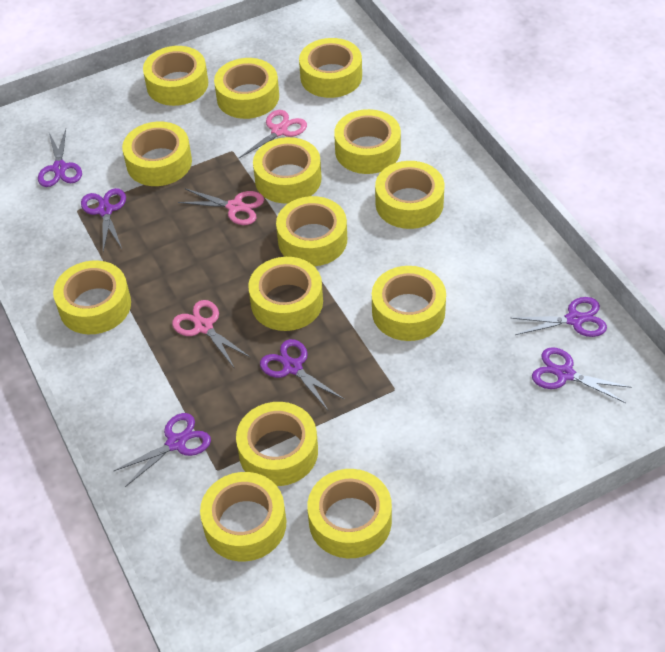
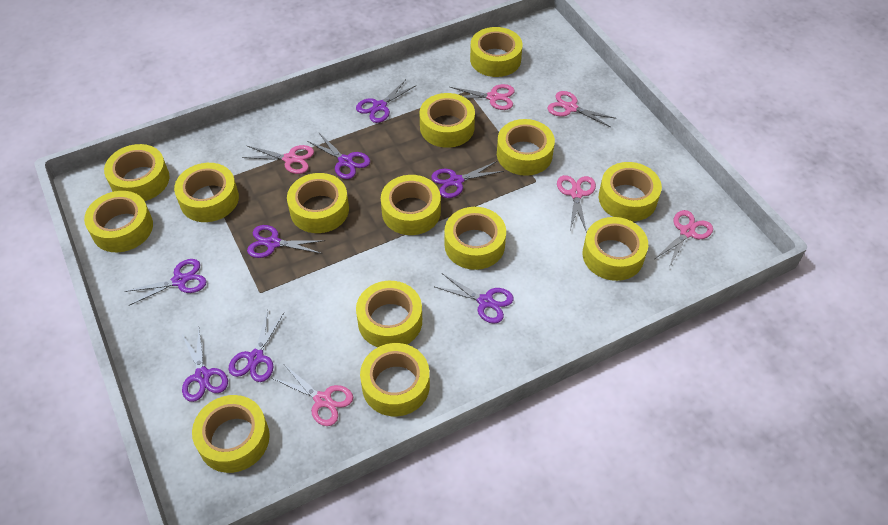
pink scissors: [172,300,251,367] [178,188,264,225] [238,110,307,159] = 3 -> [242,145,314,174] [272,365,353,426] [450,84,515,110] [548,91,616,127] [557,175,596,233] [656,210,713,268] = 6
purple scissors: [38,129,82,187] [81,188,126,251] [114,413,211,487] [260,339,344,410] [511,297,607,337] [532,347,632,403] = 6 -> [124,259,207,306] [182,329,228,402] [229,309,284,382] [247,225,326,258] [307,133,370,179] [356,80,417,123] [431,161,504,198] [435,274,514,324] = 8

